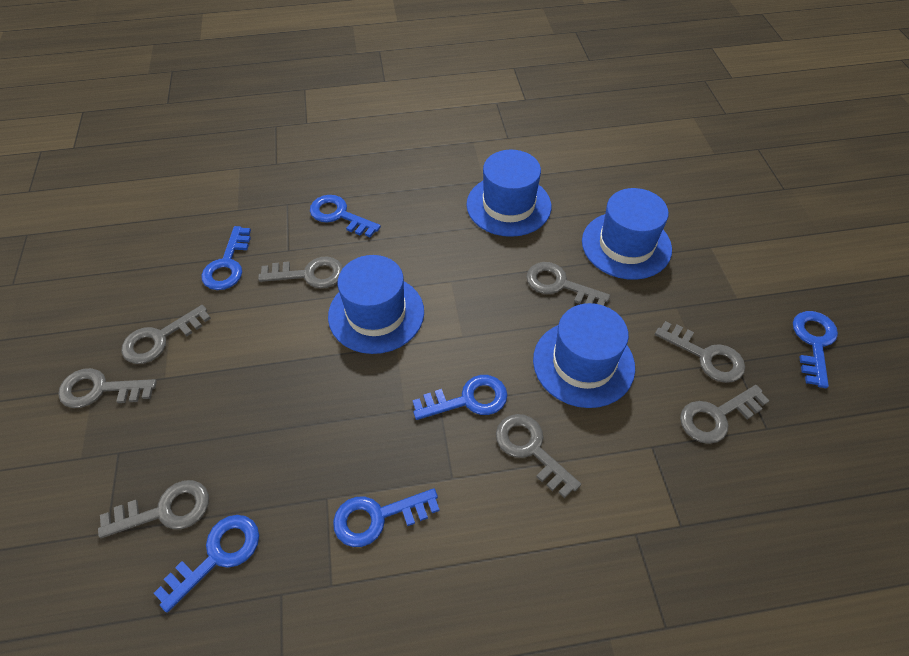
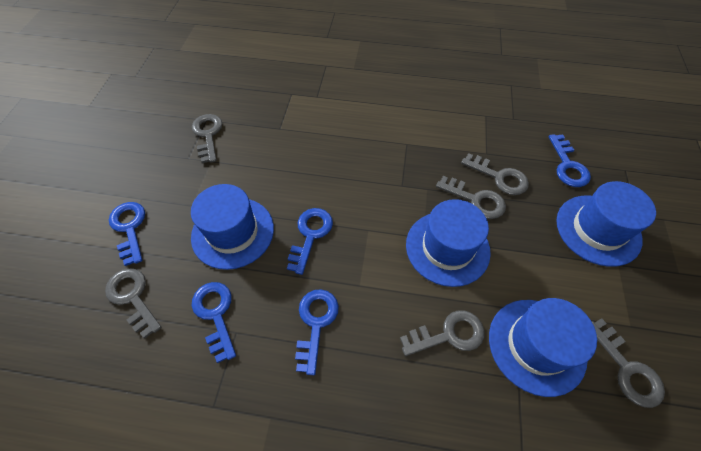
blue key: [154,515,259,613] [201,226,251,290] [310,195,381,237] [333,488,440,547] [412,375,507,420] [793,311,838,388] = 6 -> [109,202,145,266] [192,282,236,363] [287,208,333,275] [295,289,339,375] [549,134,591,187] = 5
grey key: [58,368,157,408] [98,480,209,538] [121,305,211,364] [258,256,343,288] [496,414,581,498] [526,262,610,306] [655,321,745,383] [680,385,769,444] = 8 -> [105,268,162,339] [192,114,222,163] [400,310,485,356] [436,176,506,219] [461,153,529,195] [591,318,665,408] = 6

